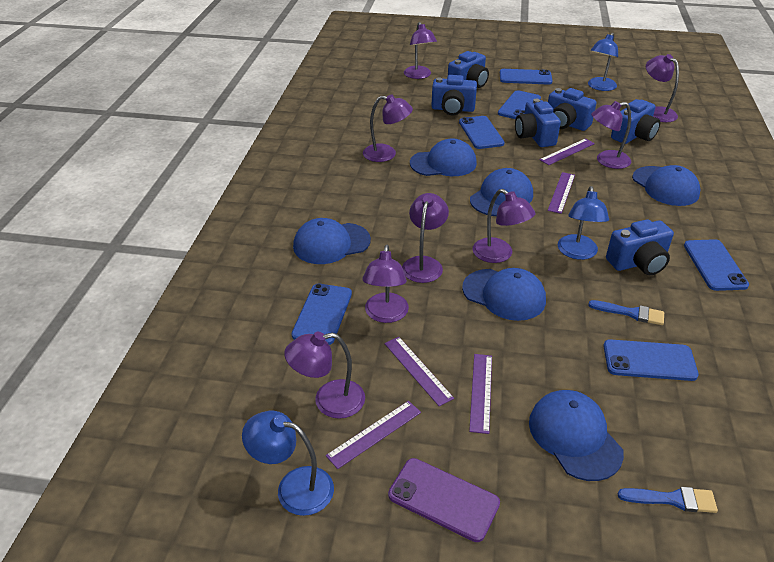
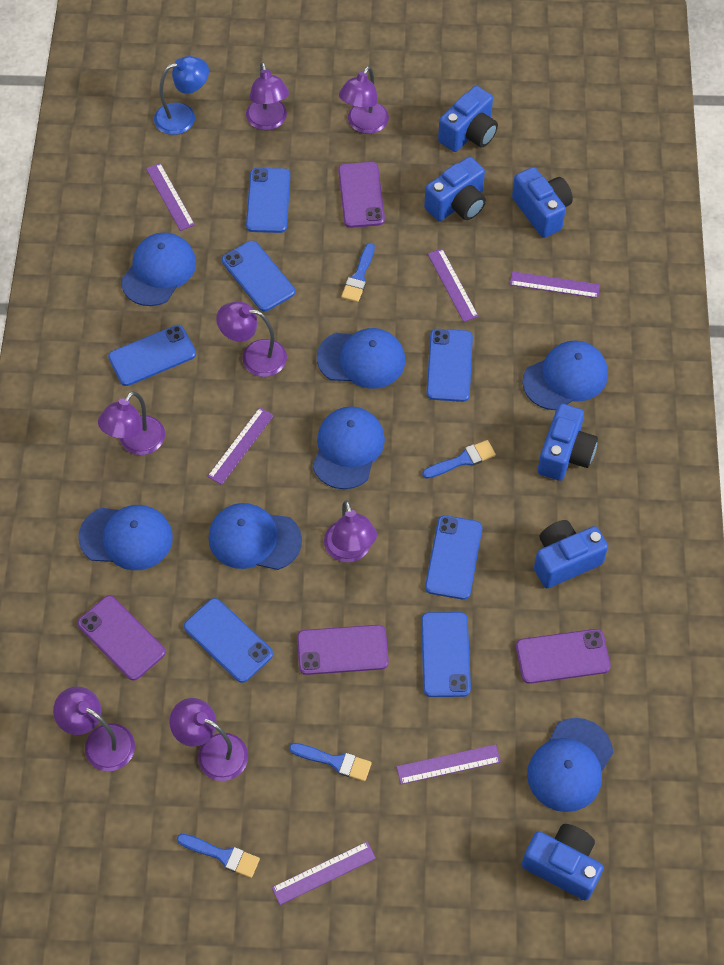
blue brush: [588,300,664,325] [618,487,718,513] = 2 -> [177,834,260,878] [289,743,372,781] [341,243,375,302] [422,440,496,479] = 4
blue cap: [293,218,371,264] [410,138,477,176] [462,268,546,321] [470,168,533,216] [529,390,624,481] [632,165,701,206] = 6 -> [78,505,173,570] [121,232,196,306] [208,503,302,570] [313,406,385,489] [317,328,405,389] [522,341,608,410] [527,718,613,812] = 7
blue lamp: [242,411,334,516] [558,186,609,260] [588,33,618,91] = 3 -> [154,56,209,135] = 1
blue phone: [292,283,352,345] [459,116,504,149] [498,90,541,119] [500,69,553,85] [603,339,699,381] [684,239,749,291] = 6 -> [108,325,196,386] [184,598,273,683] [222,240,295,311] [246,168,290,233] [421,612,471,697] [425,515,482,600] [426,329,473,402] = 7
purple lamp: [284,332,365,419] [362,245,409,323] [363,94,413,162] [402,193,449,283] [404,22,437,79] [473,189,536,263] [591,101,631,169] [646,54,679,122] = 8 -> [53,686,135,771] [98,391,165,455] [170,698,248,781] [216,301,287,377] [246,62,289,130] [324,500,377,562] [339,66,389,134] = 7
purple phone: [388,458,500,542] = 1 -> [77,596,166,680] [297,625,389,675] [338,162,385,228] [516,629,611,684] = 4
purple ruler: [326,401,421,469] [384,337,454,406] [469,354,492,434] [540,139,595,165] [548,172,575,214] = 5 -> [146,163,195,231] [207,408,274,485] [272,841,376,905] [396,744,501,784] [428,249,479,322] [510,271,600,298] = 6

